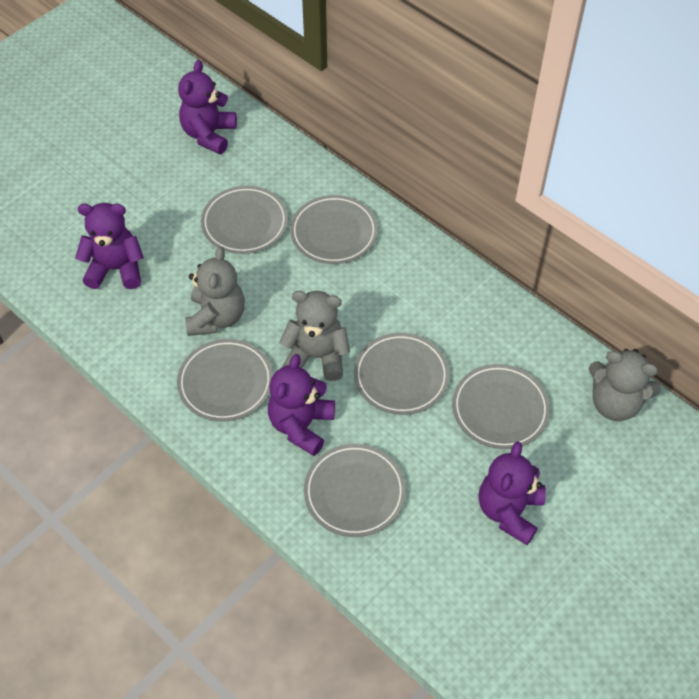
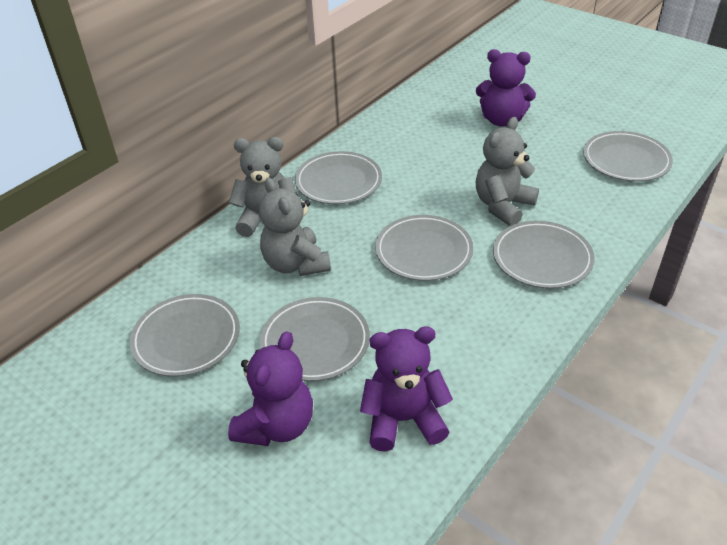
purple teddy bear: [75,203,144,289] [178,60,237,154] [268,354,335,456] [479,441,546,545] = 4 -> [228,331,313,446] [360,327,453,452] [476,49,536,126] = 3

